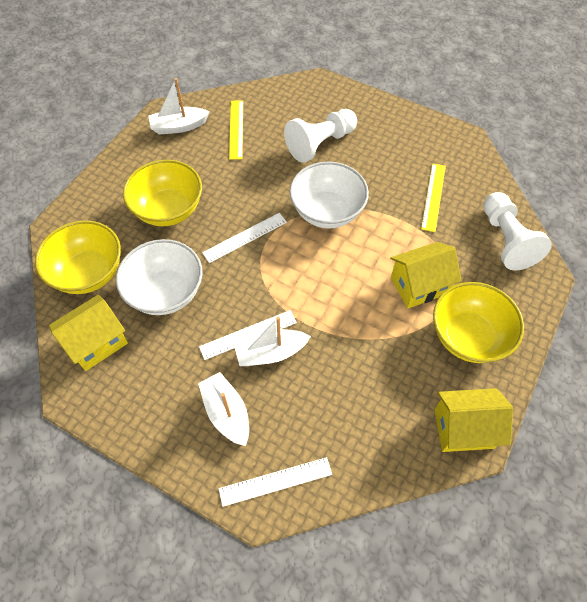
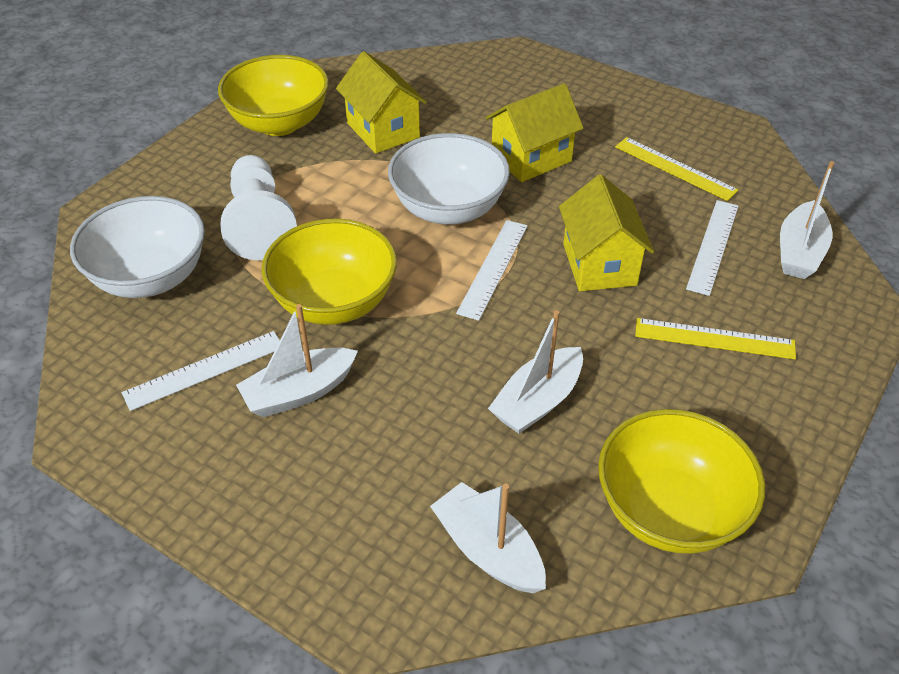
white boat: [149,78,209,135] [198,372,249,446] [234,317,311,366] = 3 -> [236,304,358,417] [430,482,546,593] [488,310,583,434] [780,161,834,279] = 4
white pawn: [284,109,357,163] [483,192,552,270] = 2 -> [221,155,297,260] = 1

